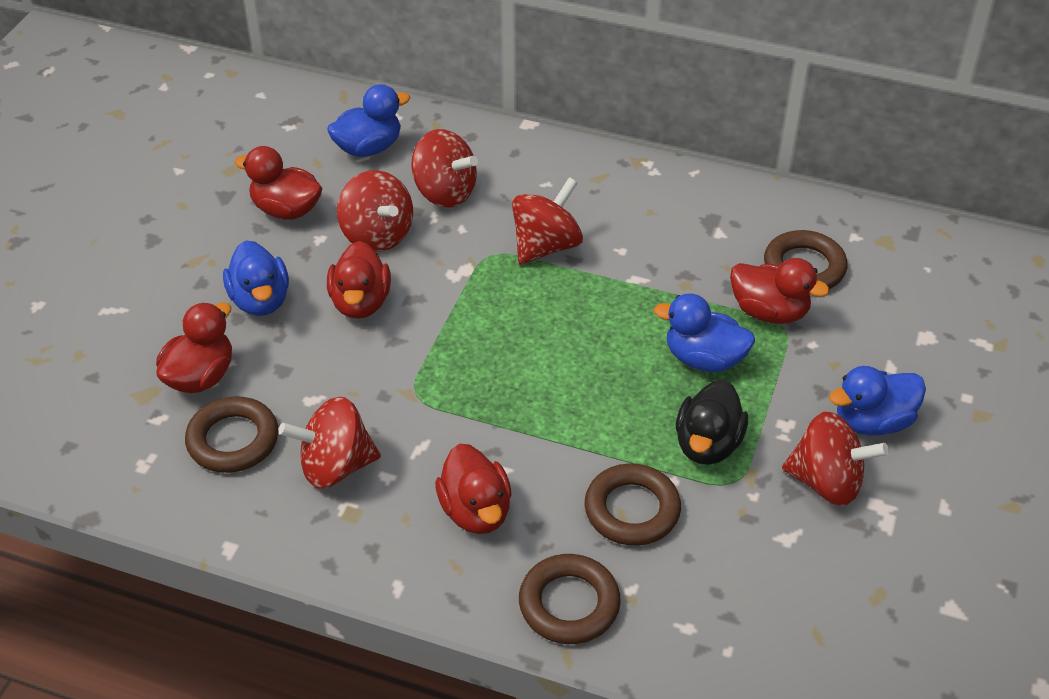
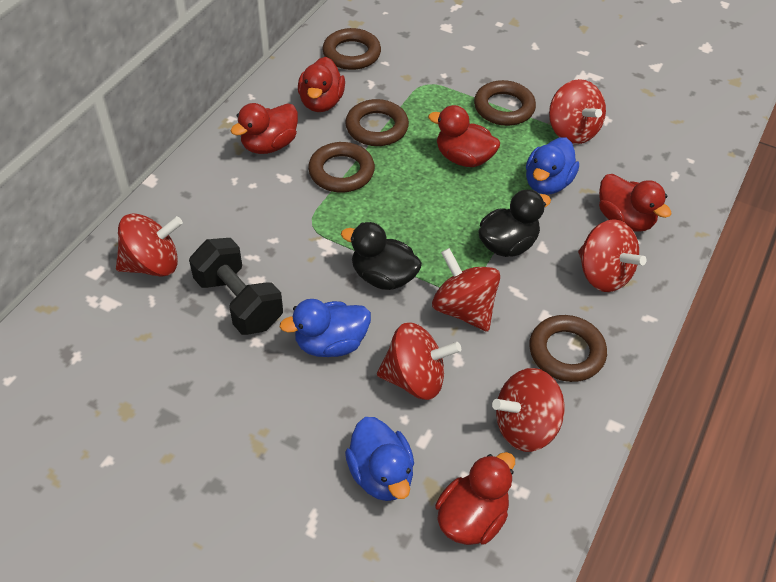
black duck: [676,379,748,465] = 1 -> [341,222,422,290] [479,190,551,257] = 2
black dumbbell: none = 0 -> [189,238,283,335] = 1
blue duck: [223,240,289,316] [327,84,410,157] [654,293,755,372] [829,366,926,436] = 4 -> [280,299,371,357] [345,417,414,501] [526,137,579,195] = 3
brown ring: [185,396,278,473] [519,554,621,644] [585,463,681,546] [764,230,847,289] = 4 -> [308,142,375,192] [322,28,381,70] [345,99,409,146] [474,80,536,126] [529,315,607,382] = 5
red spinning top: [278,397,381,489] [337,170,413,252] [411,129,478,208] [512,177,583,265] [782,411,889,506] = 5 -> [116,213,183,277] [377,322,461,400] [432,248,500,332] [492,368,564,452] [549,79,606,144] [578,219,647,292] = 6

